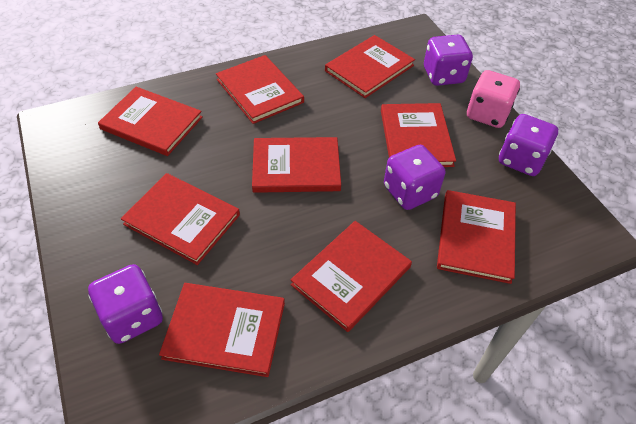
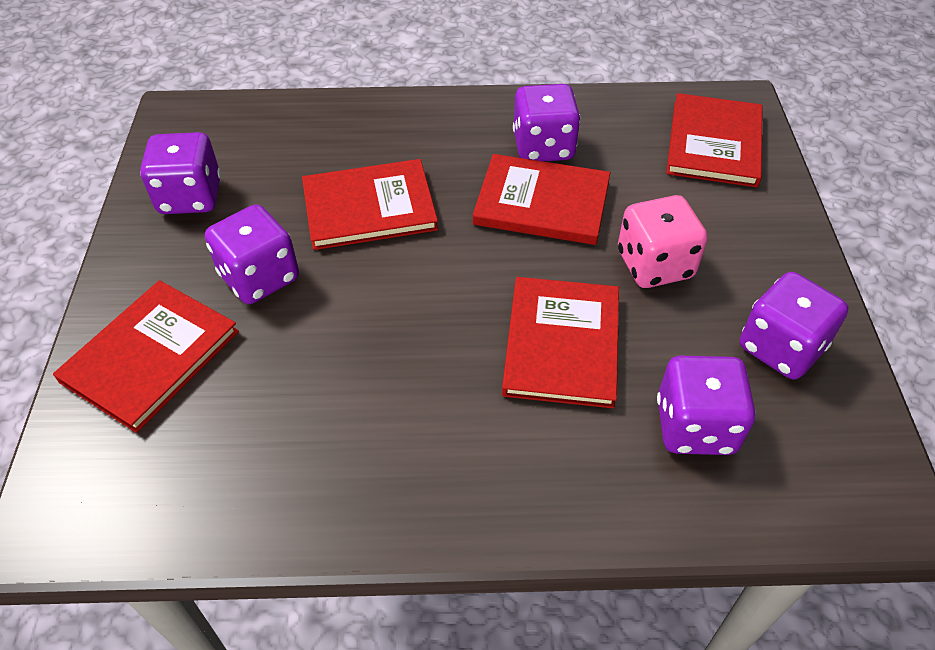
purple dice: [88,264,163,344] [384,145,445,210] [424,35,473,86] [499,114,558,176] = 4 -> [140,132,221,214] [205,204,299,304] [513,84,581,161] [657,356,756,455] [740,272,848,380] = 5
red book: [98,87,203,156] [121,173,240,265] [159,283,285,377] [216,55,304,124] [252,137,341,193] [291,221,412,332] [325,35,415,98] [381,103,456,167] [437,190,516,284] = 9 -> [53,280,239,433] [302,159,438,250] [473,154,610,245] [502,277,619,408] [666,93,763,188] = 5

